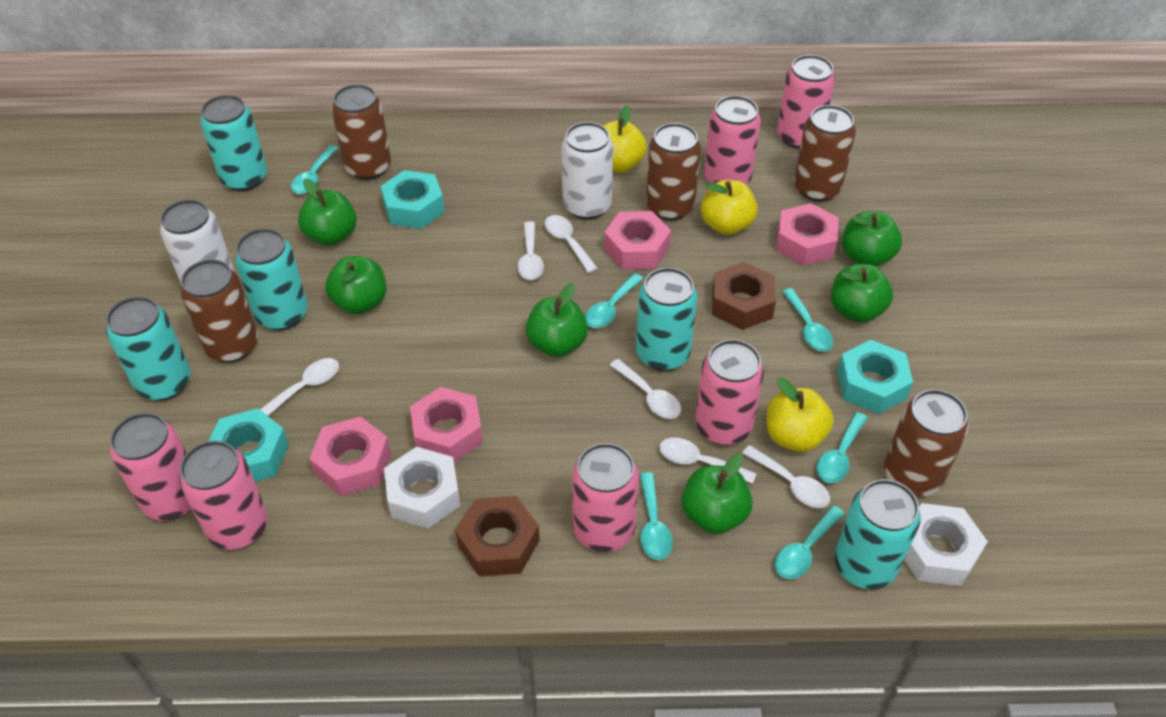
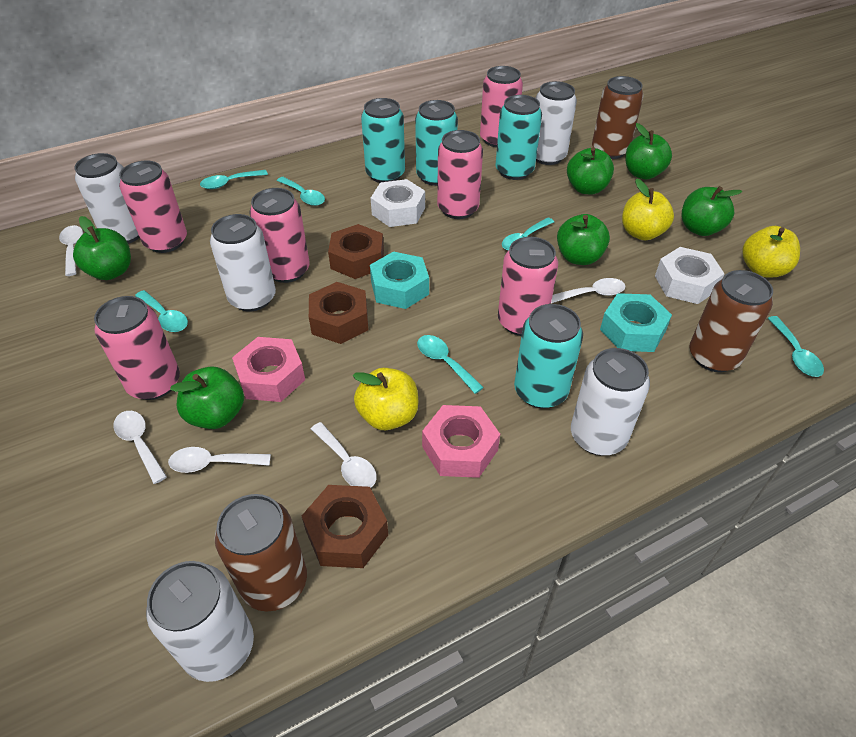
brown can: [180,259,258,362] [331,84,391,180] [646,123,701,220] [794,105,856,201] [884,389,969,497] = 5 -> [214,494,307,611] [592,76,643,159] [689,270,773,372] = 3
brown nut: [455,496,540,577] [712,262,776,330] = 2 -> [302,485,388,568] [309,282,368,344] [328,224,384,279] = 3
pink nut: [309,416,391,496] [410,387,483,462] [604,211,671,270] [776,203,839,266] = 4 -> [232,337,305,402] [422,405,500,478] = 2
turquoise can: [106,296,191,401] [200,95,267,191] [235,228,308,330] [636,268,698,371] [834,479,921,589] = 5 -> [361,98,405,183] [415,100,458,186] [495,95,542,180] [514,304,583,408] = 4
turquoise nut: [209,408,289,482] [381,170,445,229] [837,340,913,414] = 3 -> [370,251,429,309] [600,293,672,352] = 2
white can: [160,200,235,285] [562,122,613,219] = 2 -> [74,153,140,244] [146,561,254,682] [210,214,276,312] [536,81,577,165] [571,348,650,456] = 5
white spoon: [260,358,339,416] [517,221,544,280] [545,215,598,273] [609,359,681,419] [659,438,756,484] [742,445,830,508] = 6 -> [59,225,83,276] [113,411,167,484] [168,447,271,473] [311,422,377,488] [551,278,626,303] = 5

